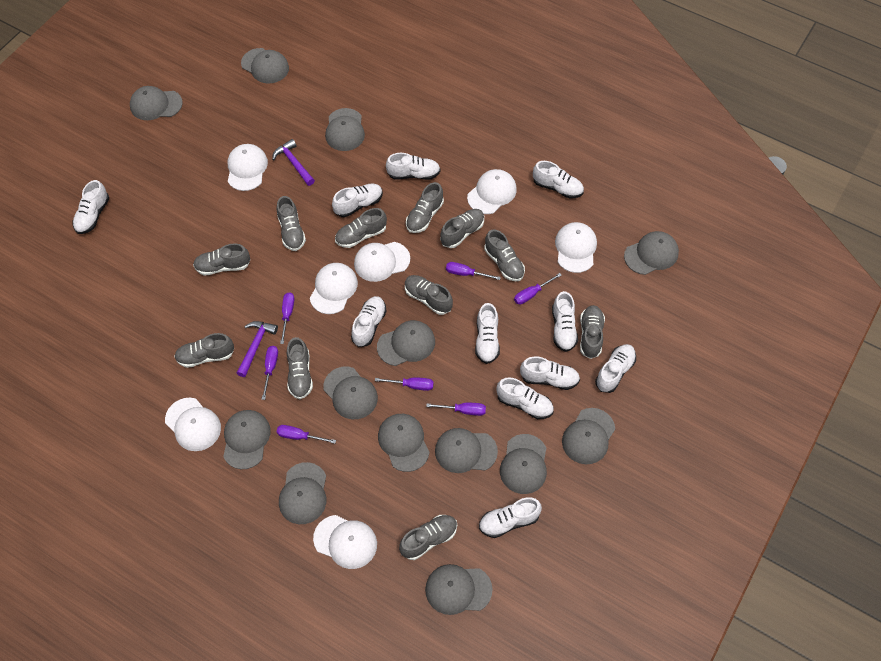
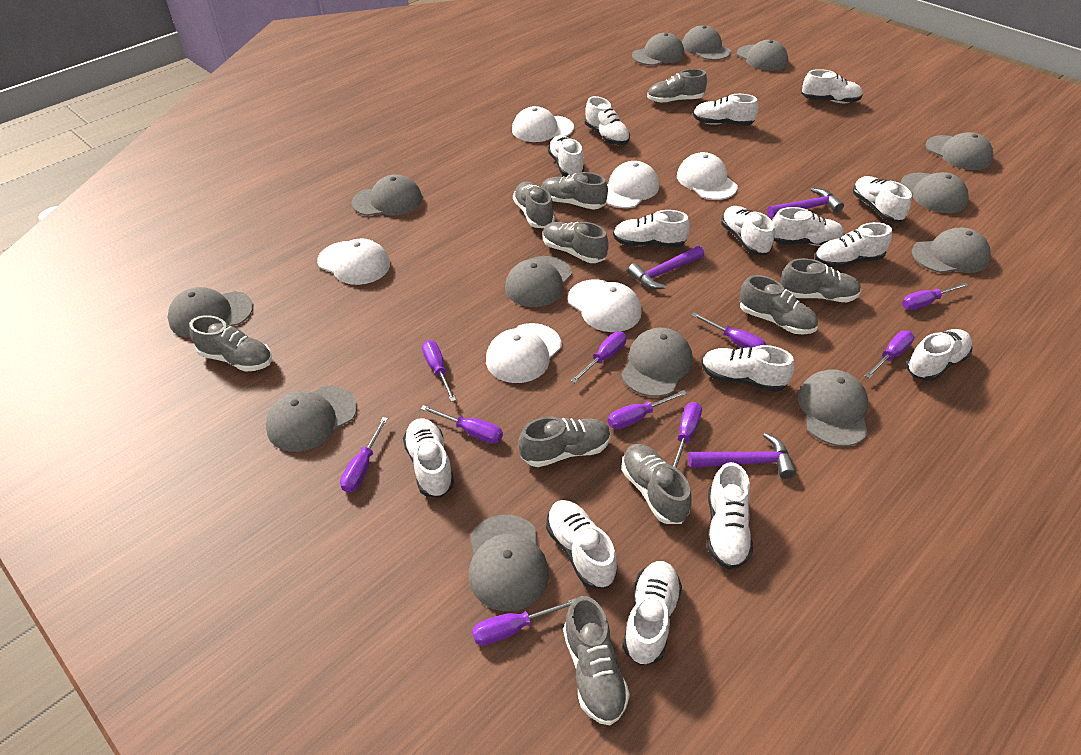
grey shoe: [174,333,234,368] [193,243,250,275] [277,196,306,251] [287,337,313,399] [335,208,387,248] [399,515,457,560] [405,275,453,315] [406,182,444,233] [440,209,484,248] [484,229,525,281] [580,305,605,359] = 11 -> [189,315,272,372] [513,182,555,228] [518,417,611,467] [541,172,608,210] [543,222,609,263] [563,596,630,725] [621,444,692,524] [647,69,707,103] [739,275,818,334] [780,258,861,302] = 10
purple hammer: [237,321,278,377] [272,139,315,186] = 2 -> [628,246,704,289] [688,433,796,479] [767,188,844,218] = 3
purple screwdriver: [262,346,278,400] [277,425,336,444] [280,292,294,344] [375,377,434,391] [426,403,486,416] [446,262,501,280] [514,273,562,305] = 7 -> [340,417,388,493] [420,405,503,444] [422,340,456,402] [472,598,576,646] [571,332,627,383] [608,390,687,429] [673,402,702,469] [692,312,766,348] [865,331,915,378] [902,283,969,310] = 10
white cap: [165,398,221,451] [228,144,268,191] [310,263,358,314] [313,515,377,569] [354,242,410,282] [467,169,517,214] [555,222,597,273] = 7 -> [317,238,390,285] [486,323,561,383] [512,106,574,142] [568,279,642,332] [606,161,659,208] [677,152,737,200] = 6
white shoe: [73,180,109,234] [332,184,383,217] [351,296,387,347] [386,153,441,180] [475,303,500,364] [479,497,542,538] [496,377,554,419] [520,356,580,390] [533,161,584,199] [552,291,578,352] [595,344,636,393] = 11 -> [403,418,454,498] [546,500,617,589] [548,135,585,177] [585,96,630,145] [613,210,690,248] [623,561,682,666] [693,94,758,126] [701,345,795,392] [707,462,753,570] [721,206,775,255] [772,207,845,246] [801,69,863,103] [815,222,892,268] [853,176,912,222] [906,329,972,381] = 15

